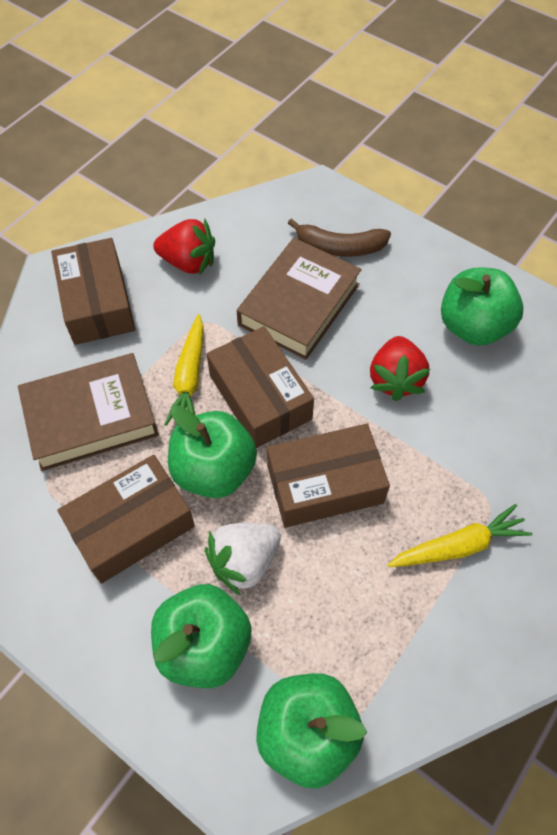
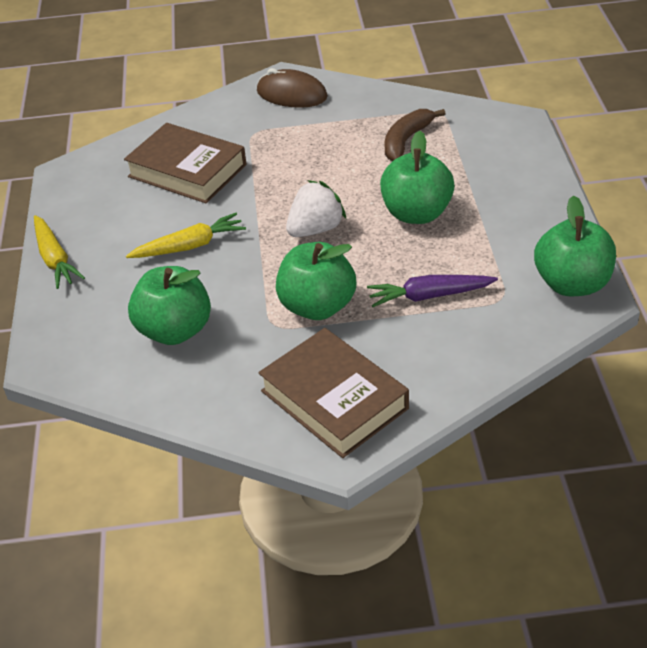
brown box: [51,238,135,345] [57,455,195,584] [207,326,314,448] [267,424,390,528] = 4 -> none = 0
brown mouse: none = 0 -> [257,68,328,108] = 1
purple carrot: none = 0 -> [367,275,498,307] = 1
red strawberry: [153,219,215,276] [370,336,430,401] = 2 -> none = 0

